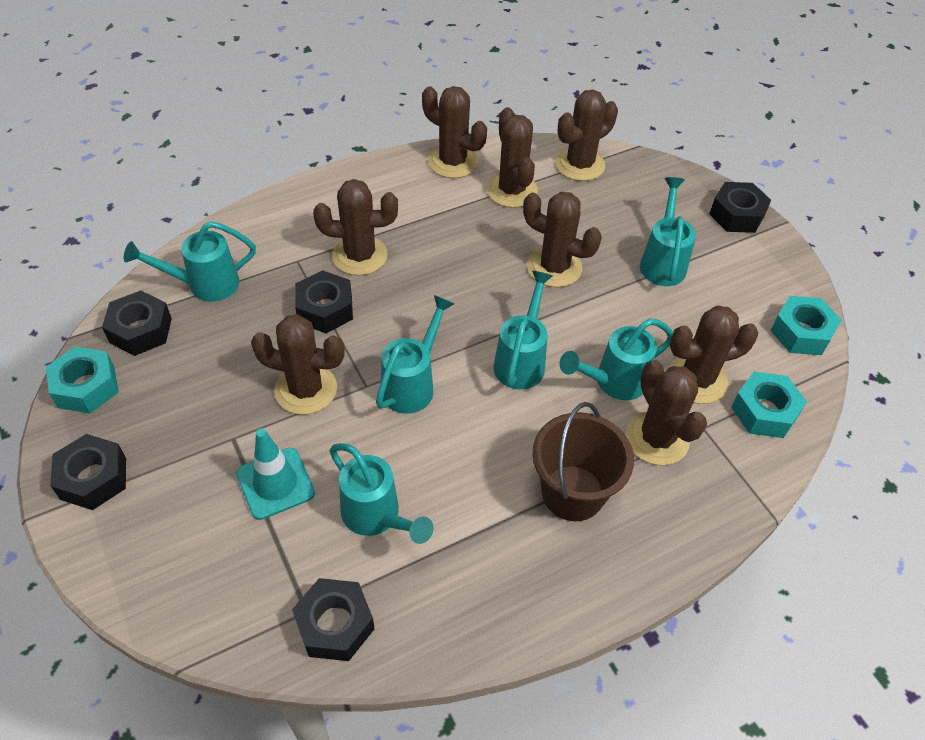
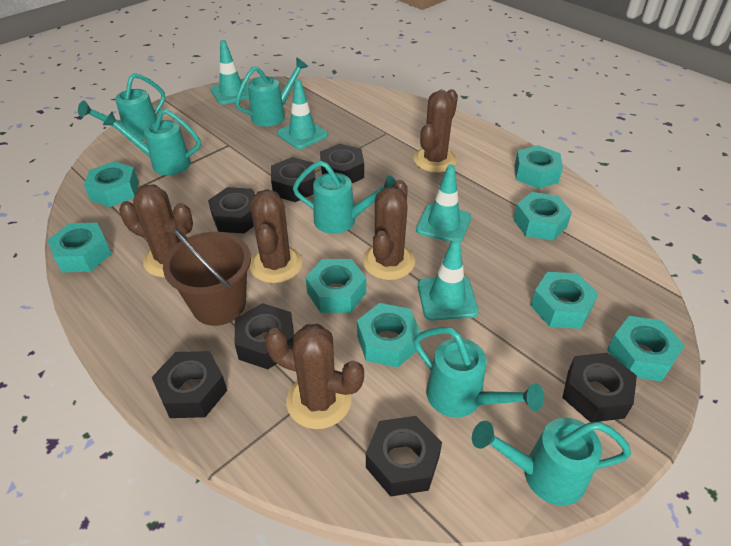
black nut: [50,434,126,510] [102,291,172,356] [292,578,375,661] [295,270,353,333] [709,182,771,233] = 5 -> [152,351,227,418] [208,187,255,234] [235,303,294,369] [271,157,315,202] [320,144,364,183] [366,416,442,497] [562,353,637,423] = 7
brown cactus: [251,314,345,415] [313,179,398,276] [422,86,487,178] [486,107,538,208] [523,192,602,287] [556,89,618,181] [626,360,707,465] [669,306,758,404] = 8 -> [119,184,193,277] [250,189,303,283] [265,324,364,429] [363,180,415,280] [413,89,458,173] = 5
turquoise nut: [46,346,119,414] [731,372,807,438] [770,296,842,355] = 3 -> [47,223,111,272] [84,161,139,207] [306,259,366,313] [357,303,421,368] [513,192,572,241] [515,145,563,189] [530,272,598,329] [607,316,685,382] = 8
turquoise traffic cone: [236,428,315,520] = 1 -> [210,40,249,105] [277,79,328,149] [416,164,471,242] [418,238,479,321] = 4

